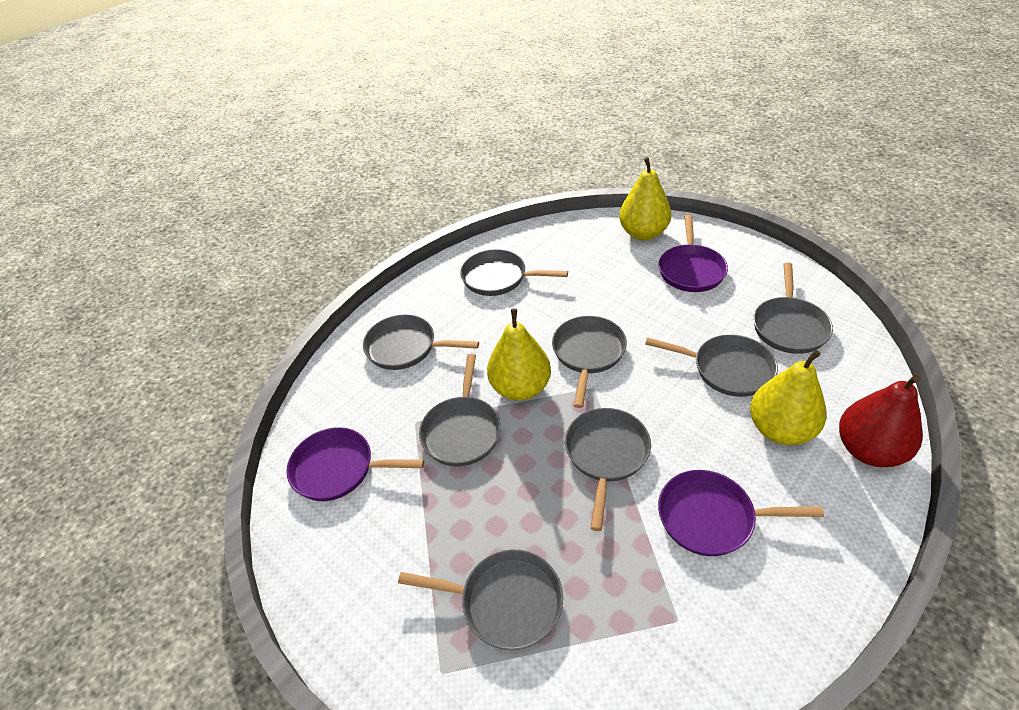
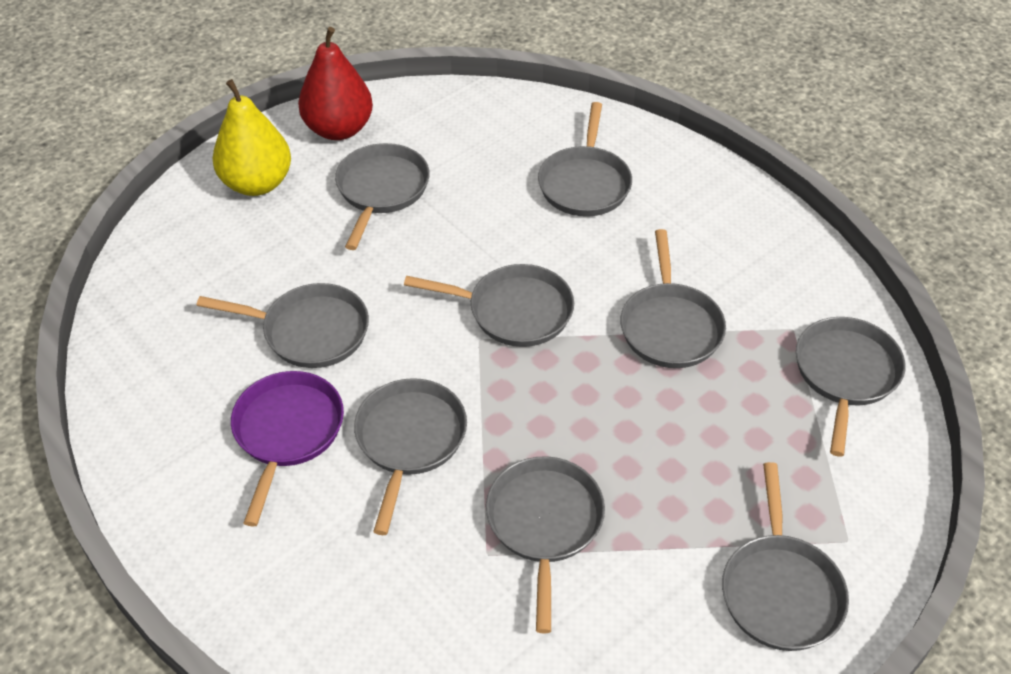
grey pan: [363,315,479,370] [398,549,563,650] [419,354,501,467] [460,249,568,296] [552,316,627,408] [565,408,651,531] [645,335,778,397] [753,263,833,354] = 8 -> [196,283,369,368] [335,143,430,250] [354,378,467,535] [404,264,574,347] [486,456,605,633] [538,102,632,217] [620,229,726,368] [722,462,849,651] [796,317,906,457] = 9
purple pan: [286,427,424,501] [658,470,824,556] [659,215,728,292] = 3 -> [231,371,344,526] = 1
yellow pear: [487,308,551,401] [619,157,671,240] [750,350,826,445] = 3 -> [213,79,291,196] = 1

